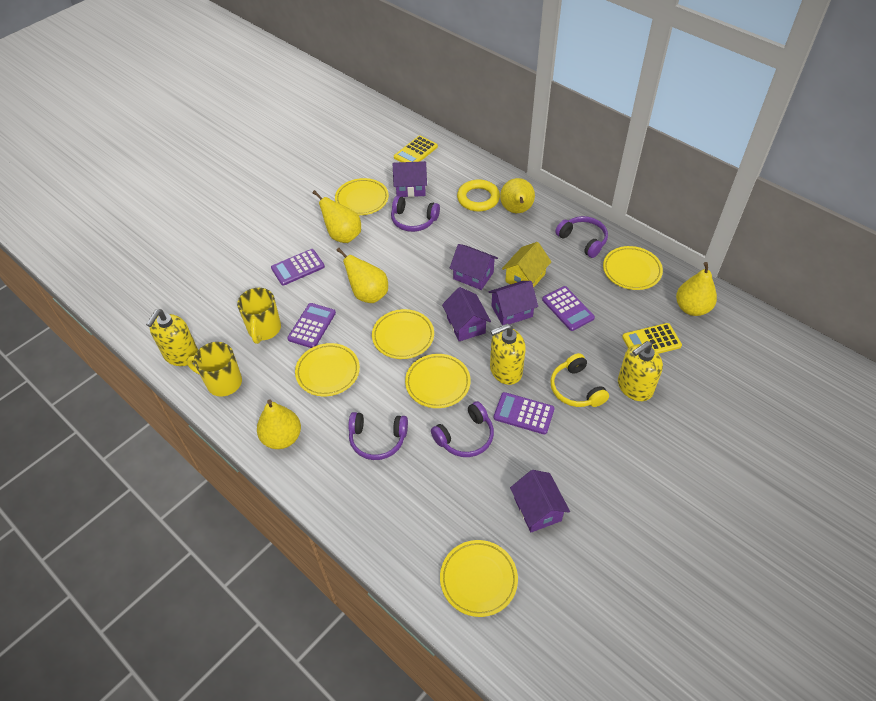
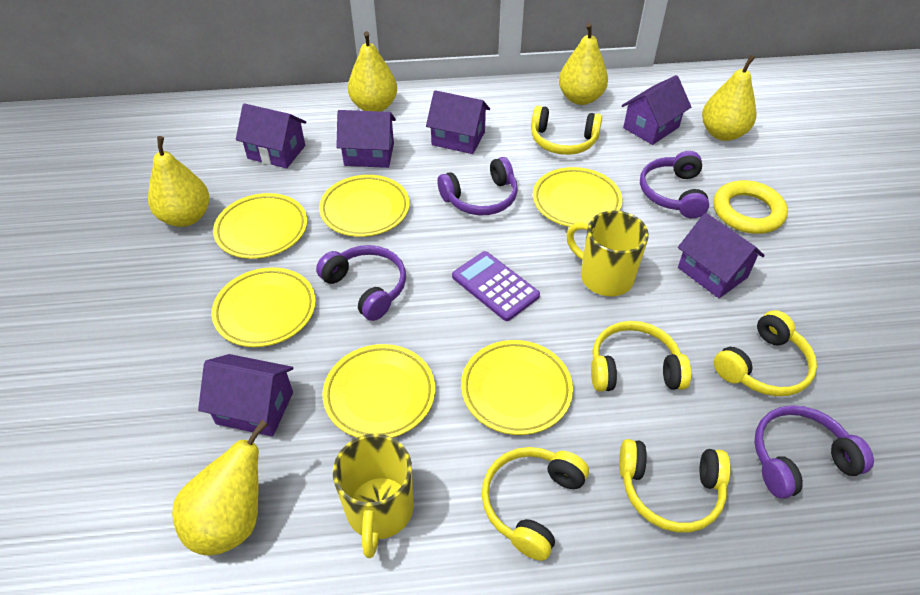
purple calculator: [271,249,325,286] [287,303,336,348] [493,392,555,435] [542,286,595,331] = 4 -> [452,251,540,321] = 1
purple house: [392,161,427,197] [442,287,491,341] [450,244,498,290] [489,281,538,325] [510,470,570,532] = 5 -> [198,354,294,437] [236,103,306,168] [336,110,396,168] [426,90,490,154] [622,75,691,145] [678,213,765,298] = 6
yellow calculator: [394,136,438,162] [622,323,682,354] = 2 -> none = 0
yellow headphones: [550,353,609,407] = 1 -> [482,447,589,561] [531,106,602,155] [591,321,691,392] [619,439,731,533] [714,310,817,396] = 5
yellow house: [502,242,551,287] = 1 -> none = 0
yellow soap dispenser: [146,309,198,366] [490,324,526,385] [618,341,663,401] = 3 -> none = 0

